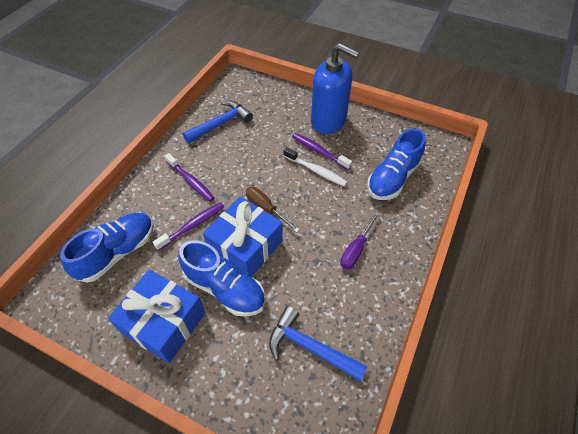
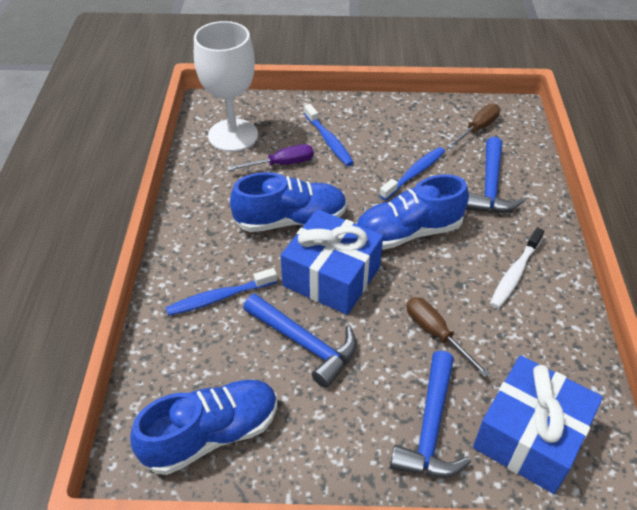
blue hammer: [183,100,253,143] [269,306,367,381] = 2 -> [243,294,357,388] [390,350,471,477] [466,137,524,213] = 3
blue soap dispenser: [311,43,359,134] = 1 -> none = 0
blue toothbrush: none = 0 -> [165,268,277,316] [304,104,354,166] [379,147,445,200] = 3
brown screwdriver: [246,187,300,233] = 1 -> [407,297,490,377] [447,104,500,148] = 2
purple toothbrush: [153,202,224,251] [164,153,215,202] [292,133,352,170] = 3 -> none = 0
white goblet: none = 0 -> [194,21,258,152] = 1

